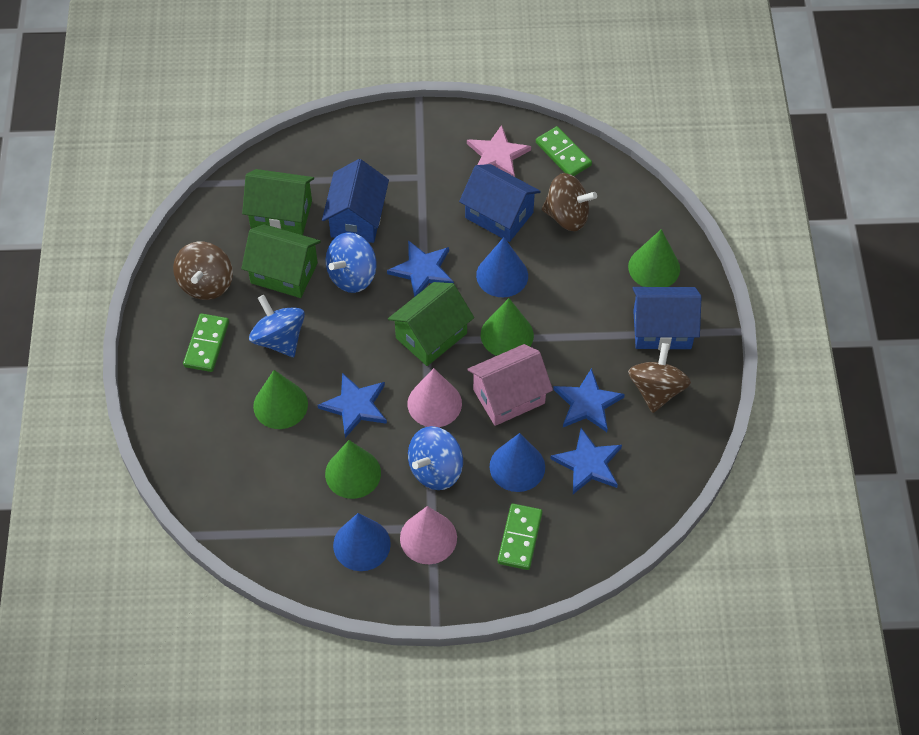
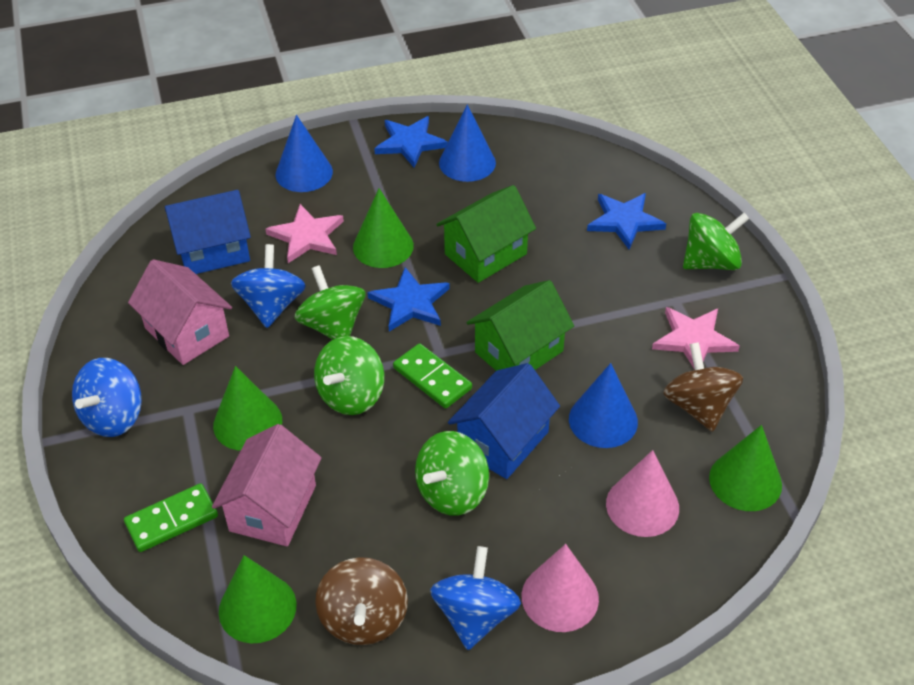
blue house: [322,159,389,243] [459,164,541,242] [633,287,701,350] = 3 -> [165,190,251,274] [448,363,560,479] = 2
blue star: [318,373,387,438] [387,240,454,297] [550,428,622,494] [553,368,625,432] = 4 -> [367,267,450,332] [374,116,448,168] [587,193,666,250] = 3
brown spinning top: [173,241,233,300] [542,173,597,231] [628,343,691,413] = 3 -> [315,557,408,645] [663,342,743,432] = 2
green domino: [183,313,229,372] [498,504,542,570] [536,126,592,176] = 3 -> [124,483,218,552] [393,343,472,409] = 2
green house: [241,224,321,298] [242,169,314,235] [388,282,474,366] = 3 -> [436,185,536,283] [467,280,574,371] = 2
green spinning top: none = 0 -> [294,265,365,340] [314,336,384,415] [415,431,489,516] [683,213,749,270] = 4
pink house: [467,344,553,426] = 1 -> [128,259,232,365] [212,424,322,547] = 2
pink star: [467,125,531,177] = 1 -> [265,204,344,263] [652,307,740,368] = 2

